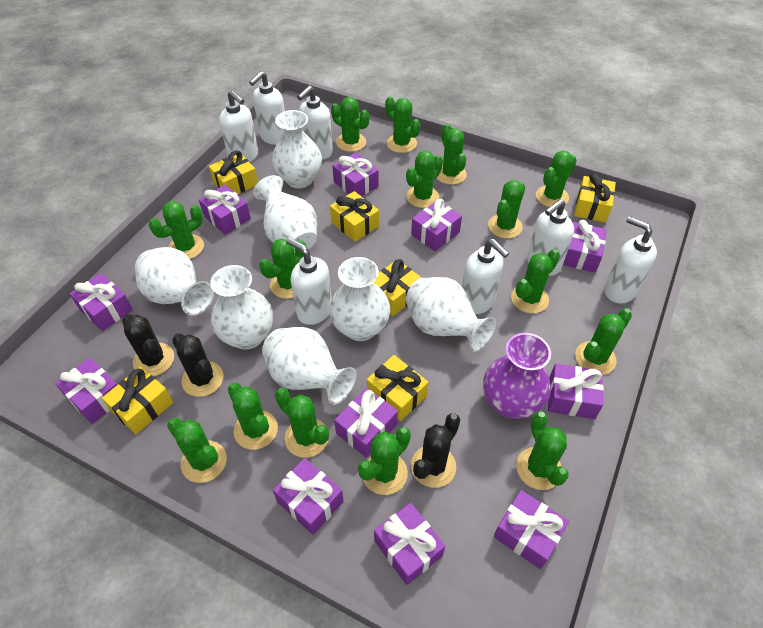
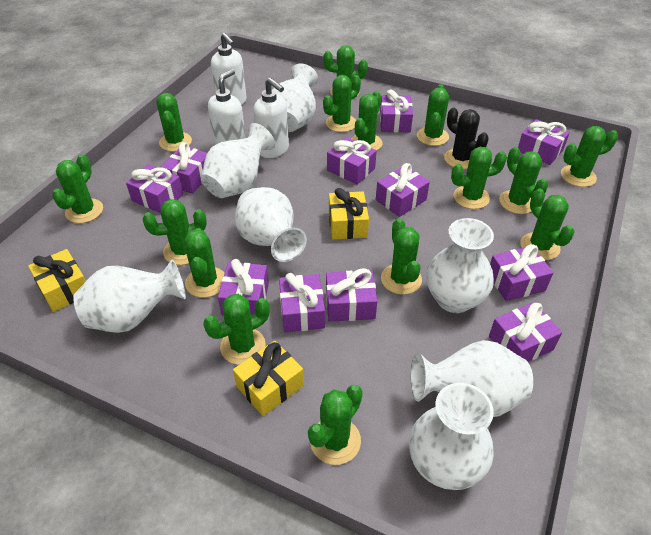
black cactus: [122,314,174,376] [172,333,223,397] [411,413,460,488] = 3 -> [444,108,489,169] = 1
purple vase: [483,333,551,419] = 1 -> none = 0
white soap dispenser: [219,90,258,162] [249,71,285,145] [286,238,332,325] [297,86,333,160] [462,239,509,314] [527,199,574,276] [604,216,657,304] = 7 -> [208,69,246,145] [211,33,247,105] [253,78,289,158] = 3
yellow gift: [102,367,173,434] [209,150,258,194] [330,191,379,242] [367,355,428,421] [373,259,422,316] [574,173,616,223] = 6 -> [28,249,86,312] [233,341,304,416] [329,188,369,240] = 3

